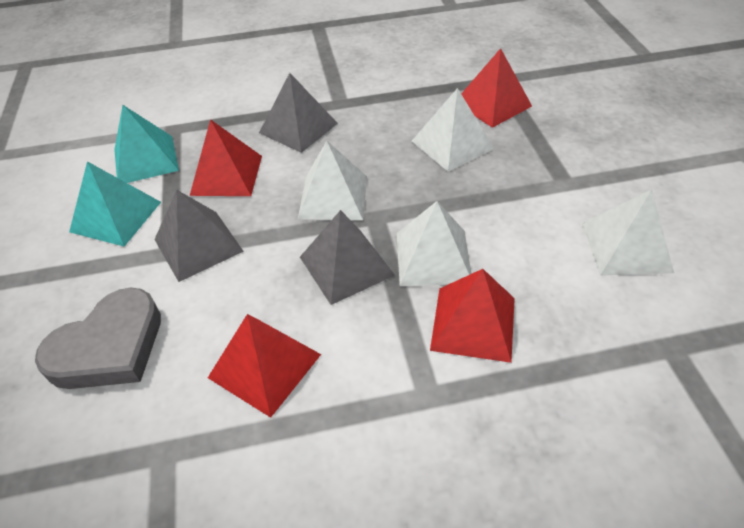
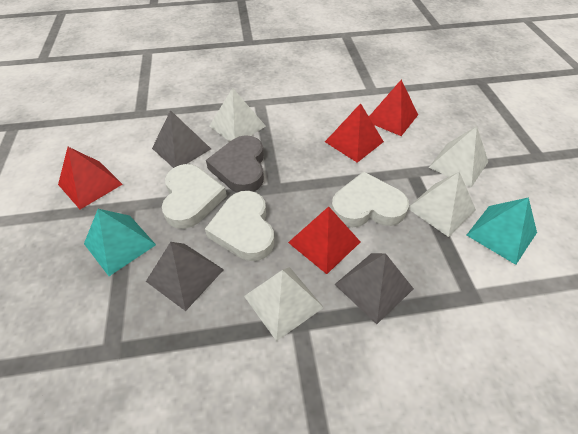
white heart: none = 0 -> [162,164,227,229] [205,191,274,261] [331,171,409,227] = 3

